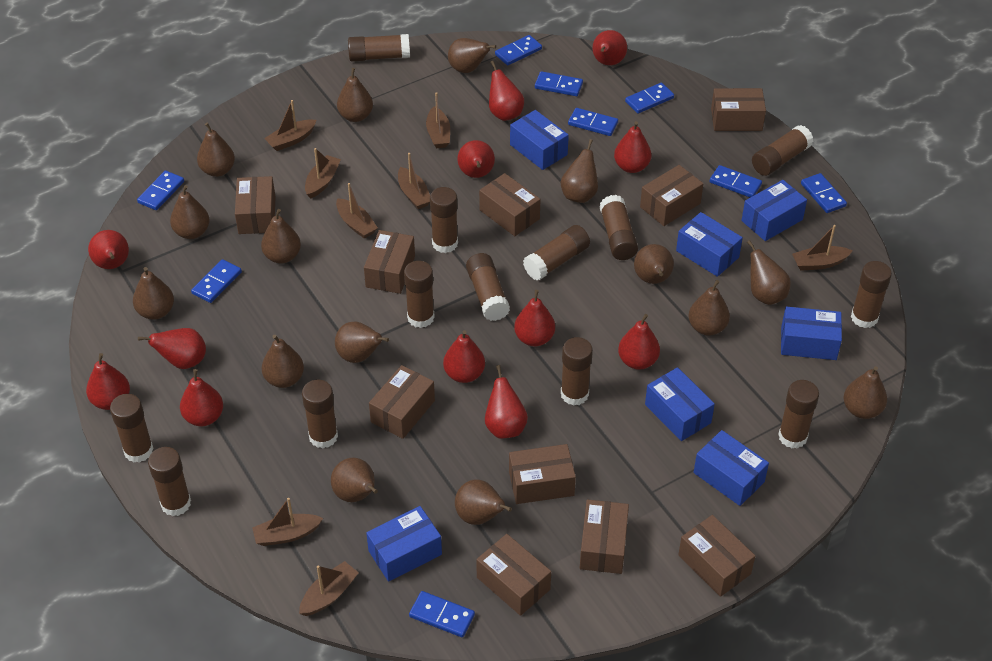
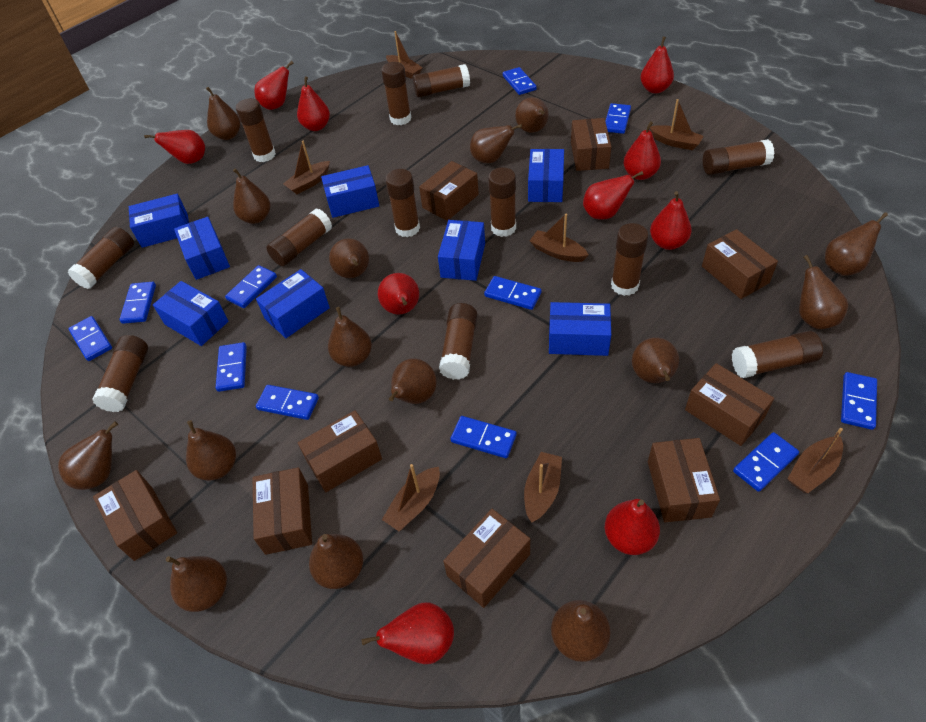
blue box: [366,506,442,582] [510,110,569,170] [645,367,715,441] [676,212,743,277] [694,430,769,506] [741,180,807,241] [781,306,842,360] = 7 -> [129,194,189,248] [153,281,228,346] [174,217,230,280] [256,269,330,338] [321,165,379,218] [438,220,485,281] [528,149,564,202] [549,302,611,356] = 8
blue domino: [137,171,184,210] [191,259,242,303] [409,591,475,637] [495,35,542,65] [535,71,583,96] [568,108,618,136] [625,83,674,113] [709,165,762,197] [801,173,847,213] = 9 -> [68,316,112,361] [119,282,156,324] [216,342,247,392] [225,265,277,308] [256,385,319,420] [450,416,517,458] [484,276,541,310] [503,67,537,95] [605,103,631,134] [733,432,799,492] [841,372,877,430] = 11
brown boat: [252,498,323,546] [264,100,317,151] [299,561,359,616] [305,148,341,199] [336,183,378,239] [398,153,430,209] [426,92,450,148] [792,225,853,271] = 8 -> [283,141,330,194] [382,464,440,531] [386,31,422,79] [524,452,562,523] [529,214,588,262] [650,99,704,150] [787,428,843,493] = 7
brown box: [235,176,276,234] [364,230,415,294] [369,365,435,439] [476,534,551,616] [479,173,540,236] [509,444,576,504] [580,499,629,574] [640,165,703,226] [678,515,755,597] [711,88,766,131] = 10 -> [93,470,177,561] [253,467,312,555] [298,410,382,492] [419,161,479,221] [443,509,530,608] [571,118,611,171] [648,438,720,522] [685,363,774,446] [702,229,778,299] = 9
brown glue stick: [110,394,154,463] [148,447,191,516] [302,380,338,448] [348,34,410,62] [404,261,435,328] [430,187,458,253] [466,253,510,321] [523,225,590,281] [561,337,593,406] [599,195,638,260] [752,125,813,176] [778,380,819,449] [851,261,892,328] = 13 -> [68,227,134,289] [92,335,148,412] [236,98,276,162] [266,208,332,266] [381,62,411,125] [385,169,420,237] [412,64,470,97] [439,303,478,380] [488,167,516,237] [611,223,649,296] [703,139,774,175] [732,331,823,378] = 12
red pear: [86,353,130,410] [88,230,129,269] [138,328,206,369] [180,369,223,426] [443,330,485,383] [457,140,495,178] [485,365,528,439] [489,61,524,121] [514,290,555,346] [592,30,627,65] [614,121,652,173] [618,314,660,370] = 12 -> [144,130,205,164] [254,61,294,110] [297,76,330,131] [361,602,454,664] [378,273,419,315] [583,171,643,220] [605,499,660,555] [623,121,661,180] [640,37,674,94] [650,191,692,250] = 10

